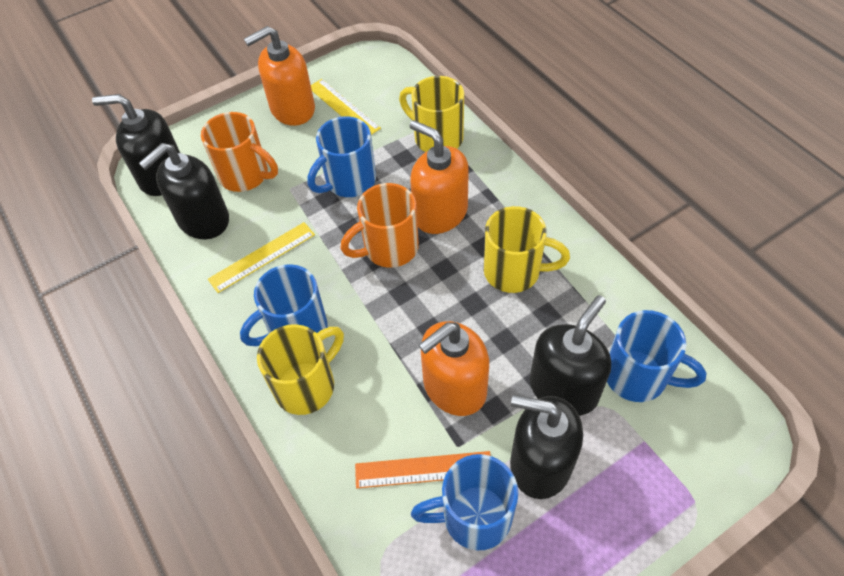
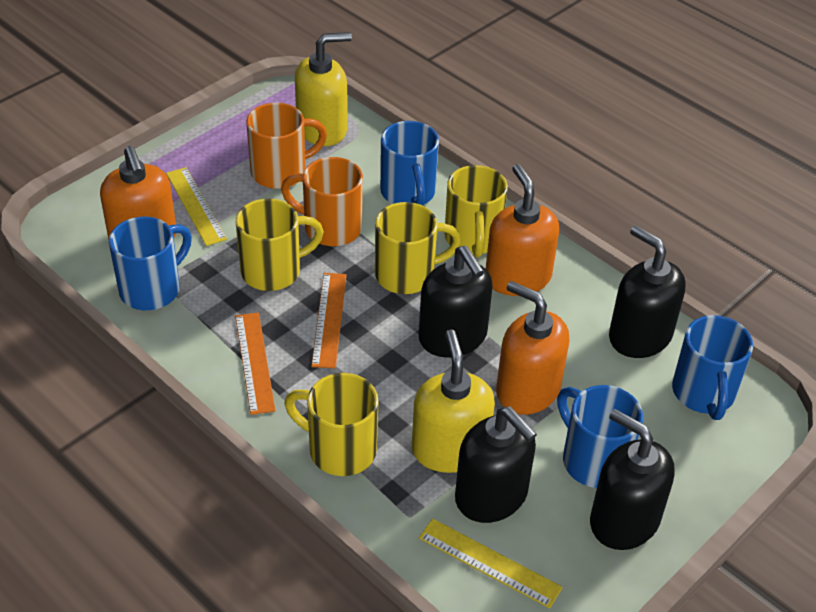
orange ruler: [355,451,491,488] = 1 -> [235,312,276,415] [311,273,346,368] = 2
yellow mug: [257,324,344,415] [399,76,464,152] [484,206,570,293] = 3 -> [236,199,324,291] [285,373,379,476] [375,202,461,294] [444,165,508,258] = 4
yellow soap dispenser: none = 0 -> [295,32,352,146] [412,329,495,473] = 2

